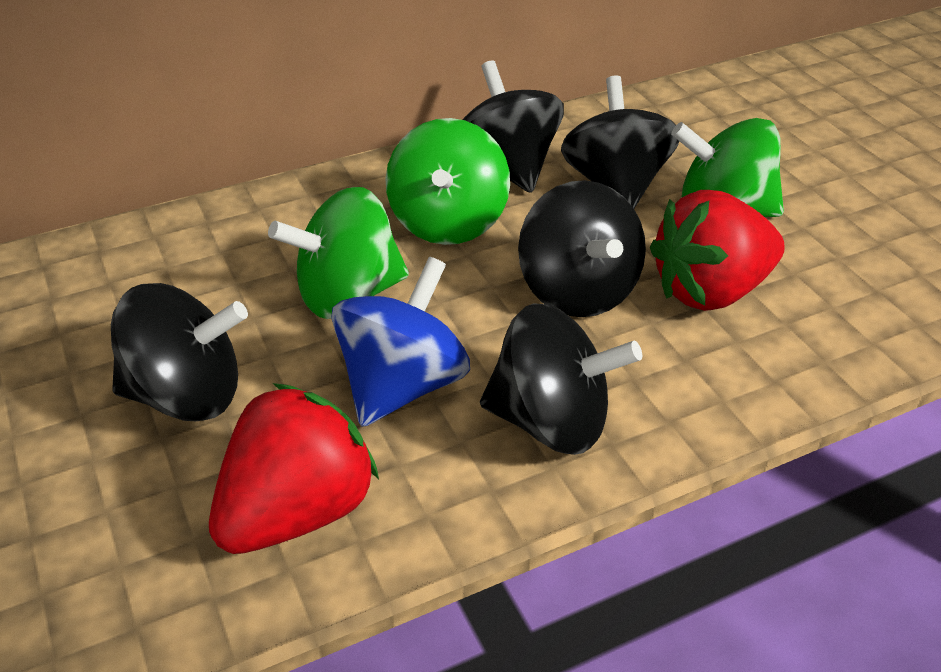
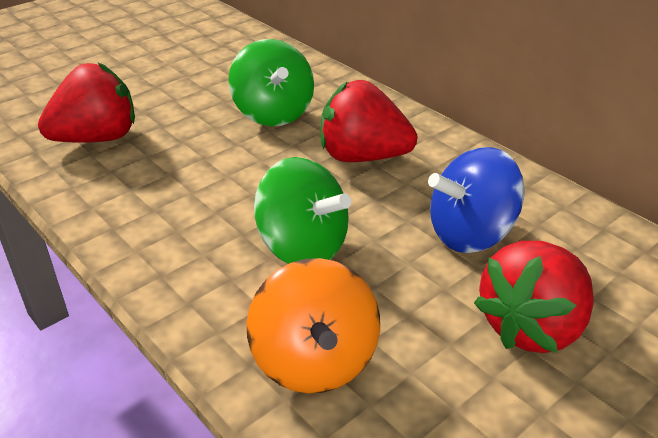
black spinning top: [111,283,248,421] [463,60,564,193] [480,303,642,455] [518,180,646,317] [561,75,679,208] = 5 -> none = 0
green spinning top: [268,187,409,319] [385,118,510,245] [671,118,784,217] = 3 -> [228,39,314,126] [254,157,351,264] = 2
orange spinning top: none = 0 -> [247,258,380,394] = 1
red strawberry: [209,383,379,554] [650,190,785,311] = 2 -> [38,62,135,143] [321,80,417,162] [474,241,594,353] = 3

